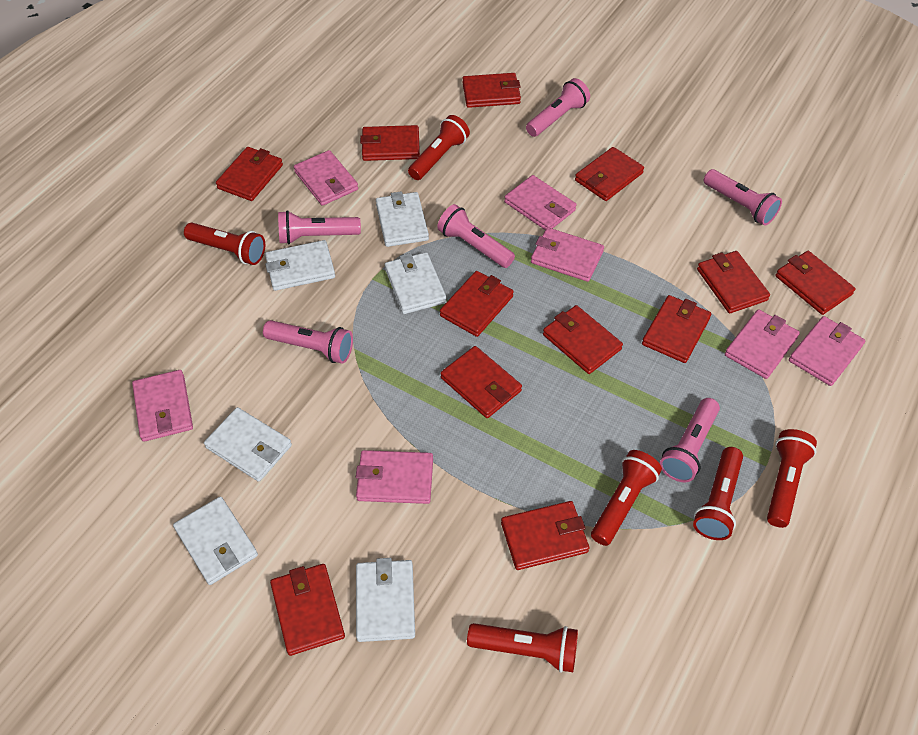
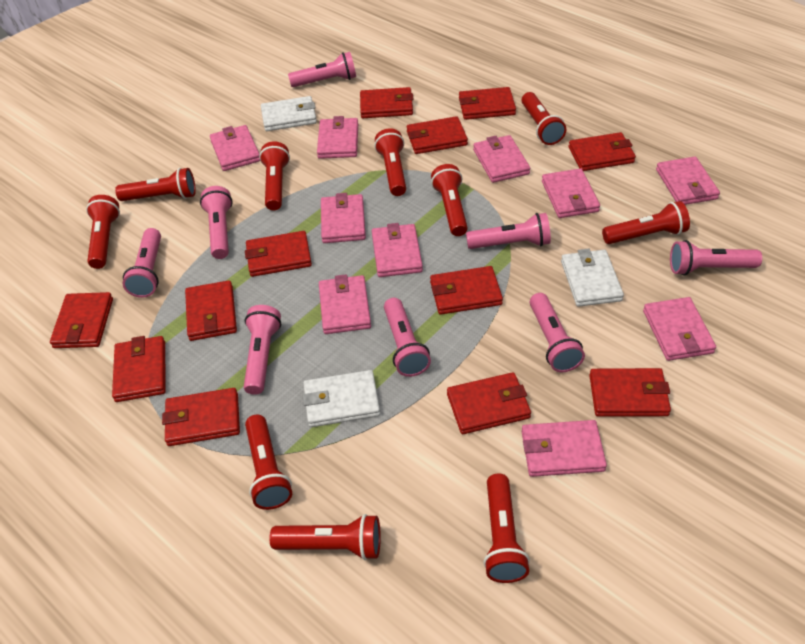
pink flashlight: [263,320,353,364] [278,210,361,244] [437,204,515,268] [526,78,590,137] [660,398,720,482] [704,169,782,226] = 6 -> [123,228,161,298] [200,186,233,259] [244,305,281,395] [288,52,356,87] [384,298,431,377] [466,213,551,249] [530,293,585,372] [670,240,762,275] = 8
pink wallet: [132,370,193,442] [294,150,358,206] [356,450,433,504] [504,175,577,230] [531,227,604,282] [725,309,800,379] [789,316,865,386] = 7 -> [210,125,260,171] [317,116,358,159] [319,274,371,334] [321,193,366,243] [372,223,423,277] [473,135,530,183] [522,420,607,477] [542,168,600,218] [643,297,716,361] [656,157,720,205] = 10
red flashlight: [184,223,265,265] [408,115,470,180] [467,623,578,672] [591,450,662,546] [693,447,743,540] [767,429,817,528] = 6 -> [86,195,120,269] [115,168,196,201] [245,415,292,510] [259,142,290,210] [270,514,381,560] [374,128,406,196] [431,164,468,236] [484,473,530,583] [522,92,566,145] [602,201,690,244] = 10
white wallet: [173,496,258,585] [204,407,292,482] [265,240,335,291] [356,558,415,642] [376,191,429,247] [385,252,447,314] = 6 -> [261,96,317,131] [303,370,380,427] [561,249,624,307] = 3

